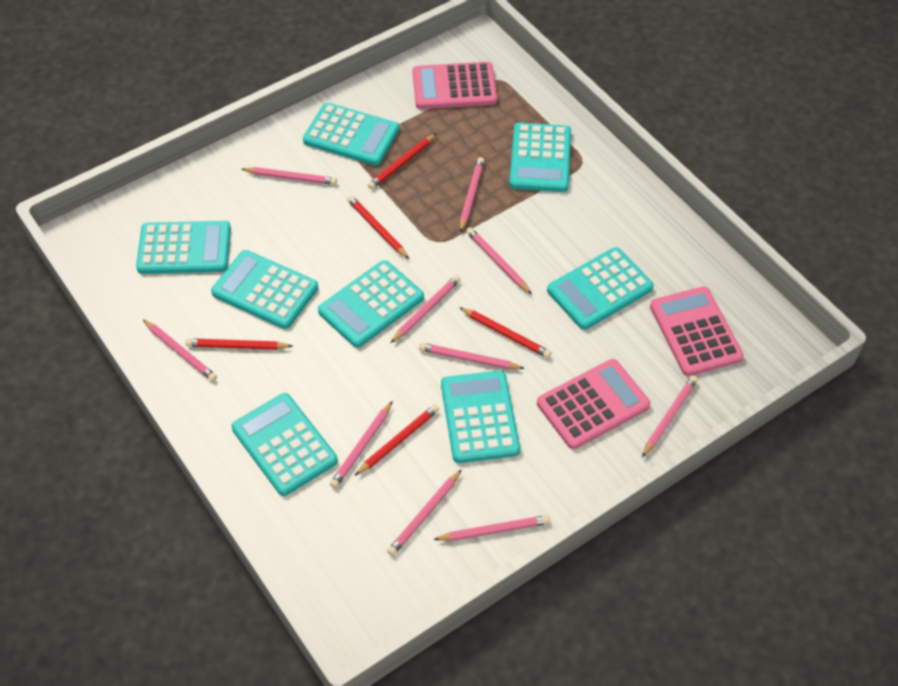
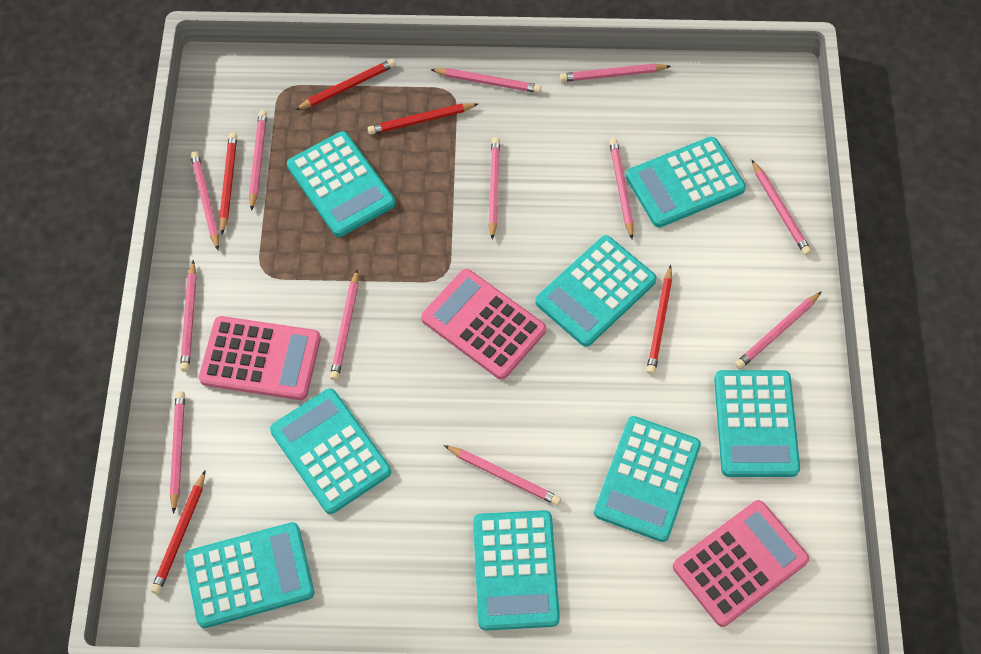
pink pencil: [143,320,217,382] [242,167,337,185] [330,401,393,488] [387,469,462,556] [391,275,461,343] [419,343,525,369] [433,515,550,541] [460,157,484,233] [466,227,532,294] [642,375,698,457] = 10 -> [170,391,185,514] [180,260,197,372] [190,151,219,250] [249,110,267,211] [330,269,359,380] [430,68,541,93] [444,445,561,505] [489,137,500,240] [560,64,671,82] [609,138,634,239] [735,292,821,369] [752,160,811,255] = 12

